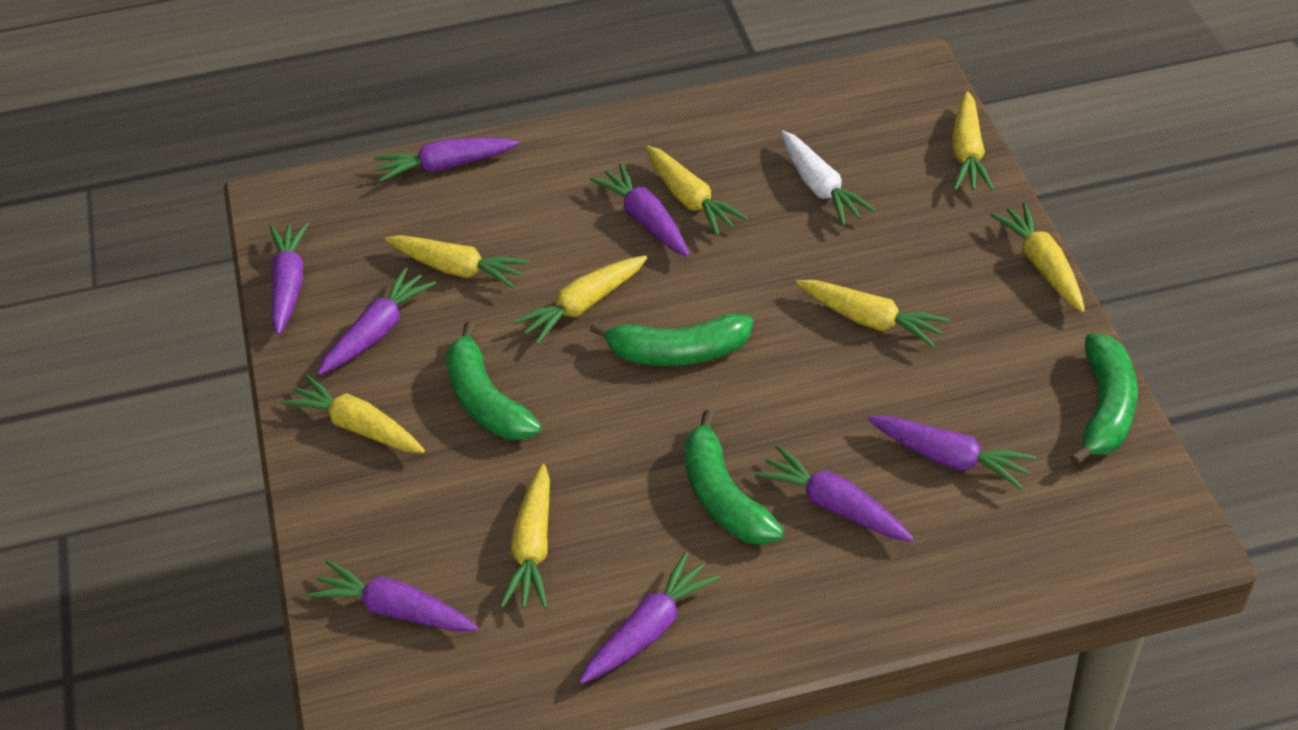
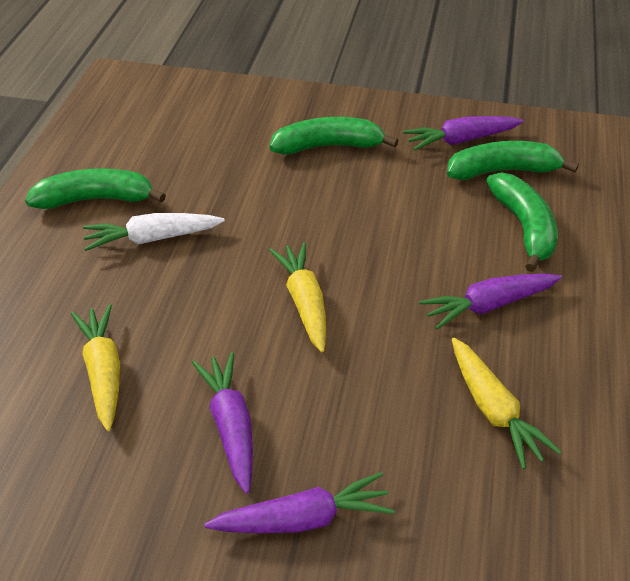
purple carrot: [270,222,309,335] [307,560,478,632] [318,268,436,375] [374,138,519,182] [579,552,721,684] [590,163,689,257] [754,445,913,541] [867,415,1036,490] = 8 -> [192,352,253,494] [205,472,395,534] [403,116,523,151] [419,273,562,330] = 4
yellow carrot: [281,374,425,453] [385,235,529,289] [500,464,550,608] [512,255,647,345] [646,145,748,236] [796,280,950,348] [952,91,994,191] [990,203,1085,312] = 8 -> [71,304,120,431] [269,242,326,352] [452,338,562,469] = 3

